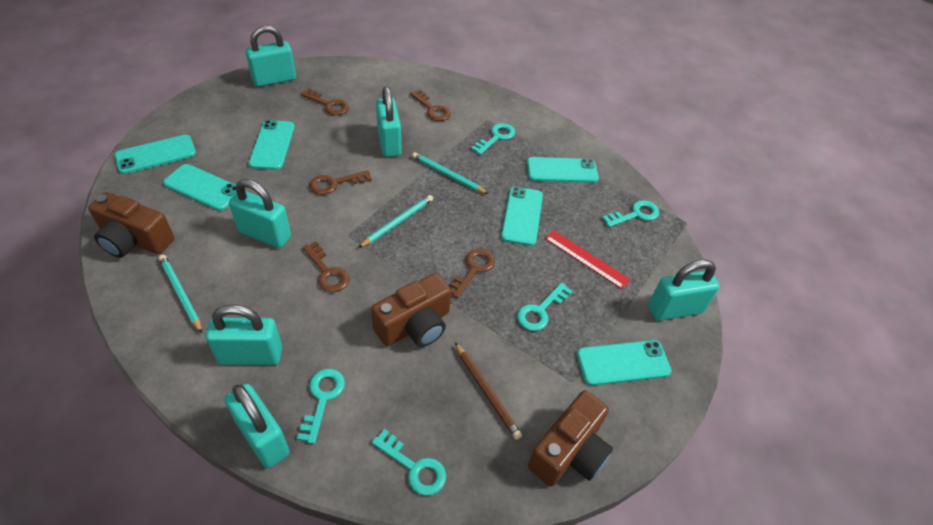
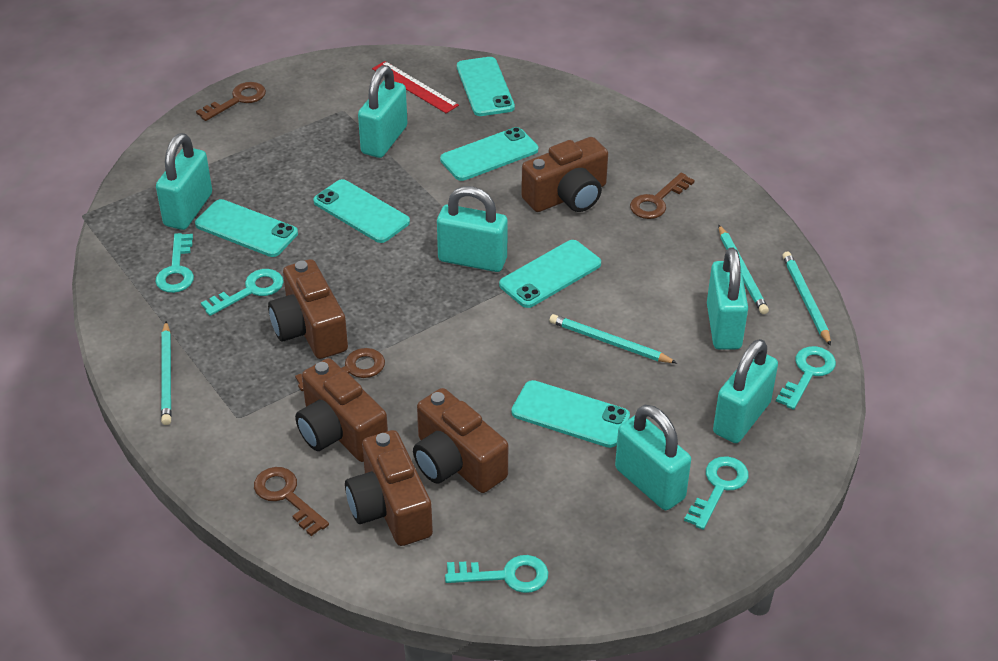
brown camera: [88,192,174,258] [371,273,451,347] [528,390,613,487] = 3 -> [268,259,348,359] [295,358,388,462] [345,430,433,546] [413,388,508,493] [521,137,608,212] = 5
brown key: [301,88,349,115] [303,242,349,292] [310,170,372,195] [410,89,451,121] [450,249,495,299] = 5 -> [196,82,266,121] [254,467,329,536] [295,348,385,391] [630,173,695,219] = 4
brown pencil: [455,342,522,440] = 1 -> none = 0
turquoise pencil: [159,255,202,333] [358,195,433,248] [412,152,488,194] = 3 -> [161,321,172,425] [549,314,677,363] [718,225,769,314] [783,252,831,346] = 4

